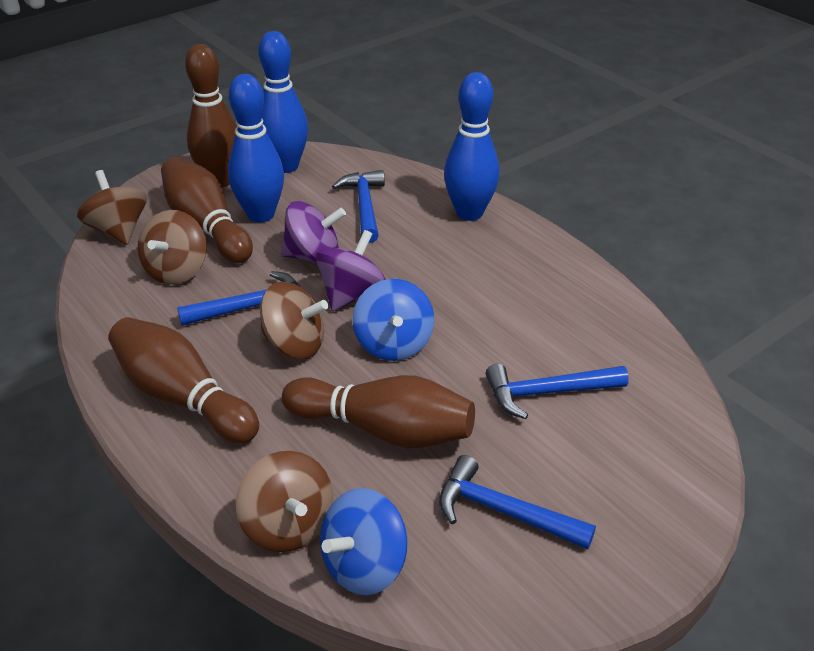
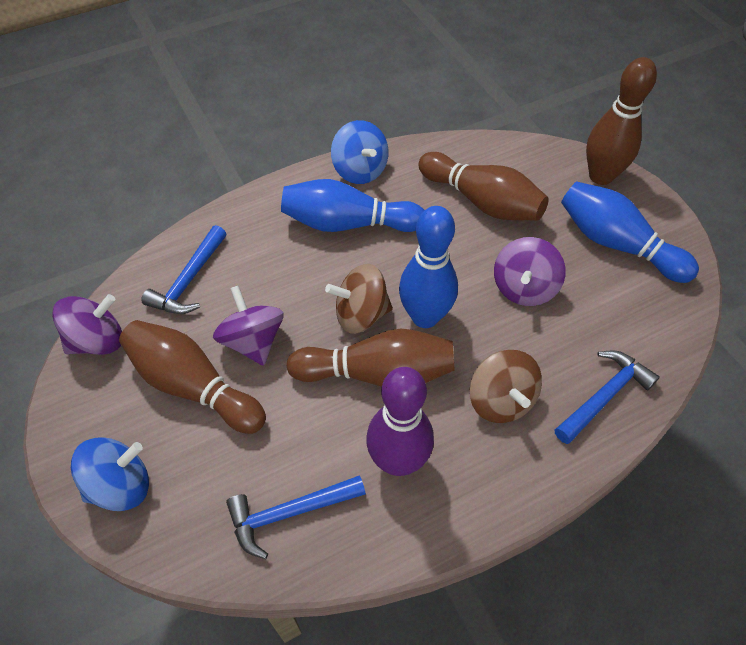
blue hammer: [177,271,300,326] [332,170,385,243] [439,455,596,549] [486,364,629,419] = 4 -> [141,225,227,314] [226,475,366,559] [555,350,660,444] = 3
brown spinning top: [77,170,147,245] [138,210,207,285] [236,451,333,552] [260,282,328,359] = 4 -> [325,264,393,334] [470,350,542,423] = 2
purple bowling pin: none = 0 -> [366,367,434,476] = 1
purple spinning top: [281,201,346,263] [316,230,386,311] = 2 -> [52,294,122,355] [213,285,284,366] [494,237,566,306] = 3

